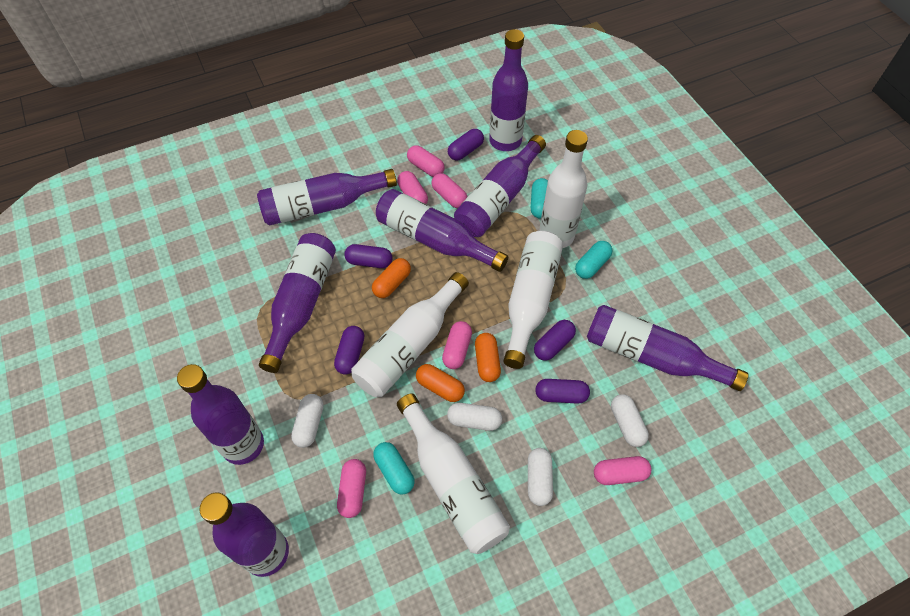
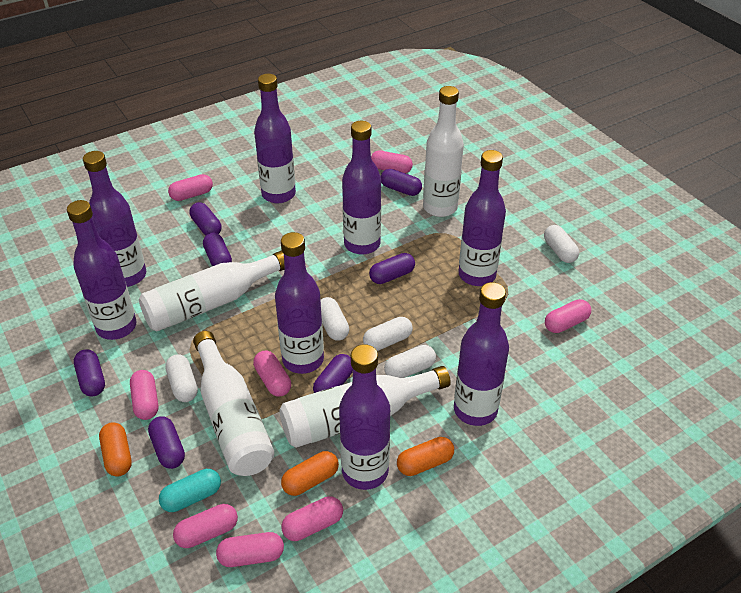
pink capsule: [337,459,366,518] [397,171,428,204] [407,145,445,177] [431,173,468,208] [442,321,472,369] [594,456,652,485] = 6 -> [130,370,158,420] [168,174,213,201] [173,504,238,548] [216,532,284,567] [253,351,291,397] [281,496,343,541] [371,151,413,173] [545,299,591,333] = 8
purple capsule: [334,326,364,374] [344,244,393,268] [448,129,484,161] [534,320,576,361] [535,379,590,404] = 5 -> [74,349,105,396] [148,416,185,469] [190,202,221,235] [203,233,232,266] [313,354,353,393] [369,253,415,284] [381,169,422,196] = 7
turquoise capsule: [373,442,415,495] [531,178,548,219] [575,241,612,279] = 3 -> [159,469,221,512] = 1
white capsule: [291,394,323,448] [447,403,502,431] [528,448,553,506] [611,394,649,447] = 4 -> [165,354,198,402] [320,297,349,341] [363,317,413,351] [384,345,436,378] [544,225,579,263] = 5

